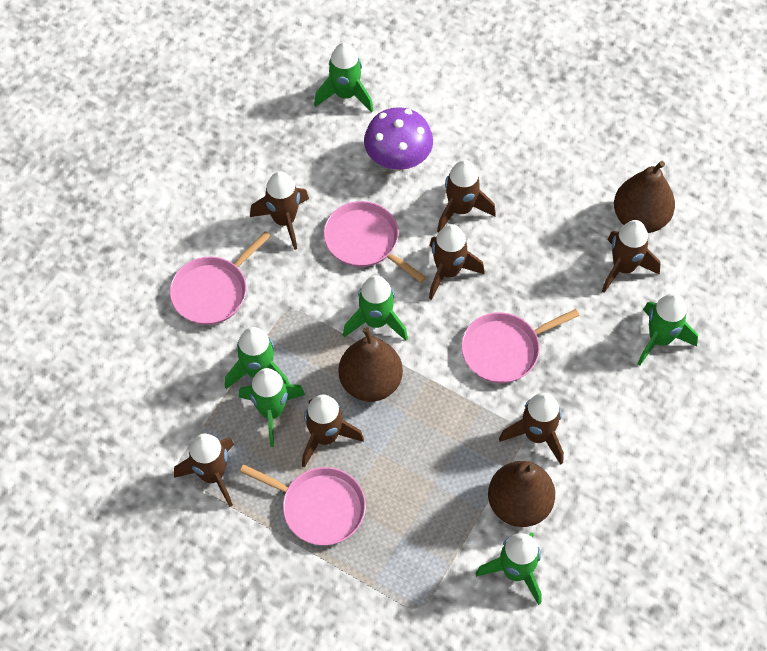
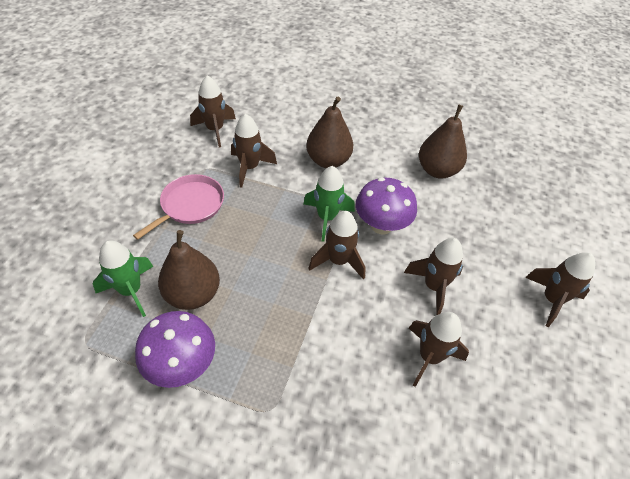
brown rocket: [174,434,234,507] [250,172,309,250] [302,394,364,468] [429,224,485,300] [437,160,496,233] [499,393,564,465] [602,220,661,293] = 7 -> [190,75,236,147] [231,114,277,188] [308,211,366,280] [404,238,463,315] [409,312,469,387] [525,252,595,327] = 6
green rocket: [225,327,290,389] [239,368,305,447] [314,43,374,112] [343,275,408,341] [476,532,542,605] [637,293,698,366] = 6 -> [93,240,153,317] [303,166,355,242] = 2
pink pan: [170,231,271,325] [240,464,366,545] [324,201,426,283] [461,309,580,383] = 4 -> [133,174,224,240] = 1
purple mushroom: [364,107,433,171] = 1 -> [135,311,215,388] [356,177,417,234] = 2

